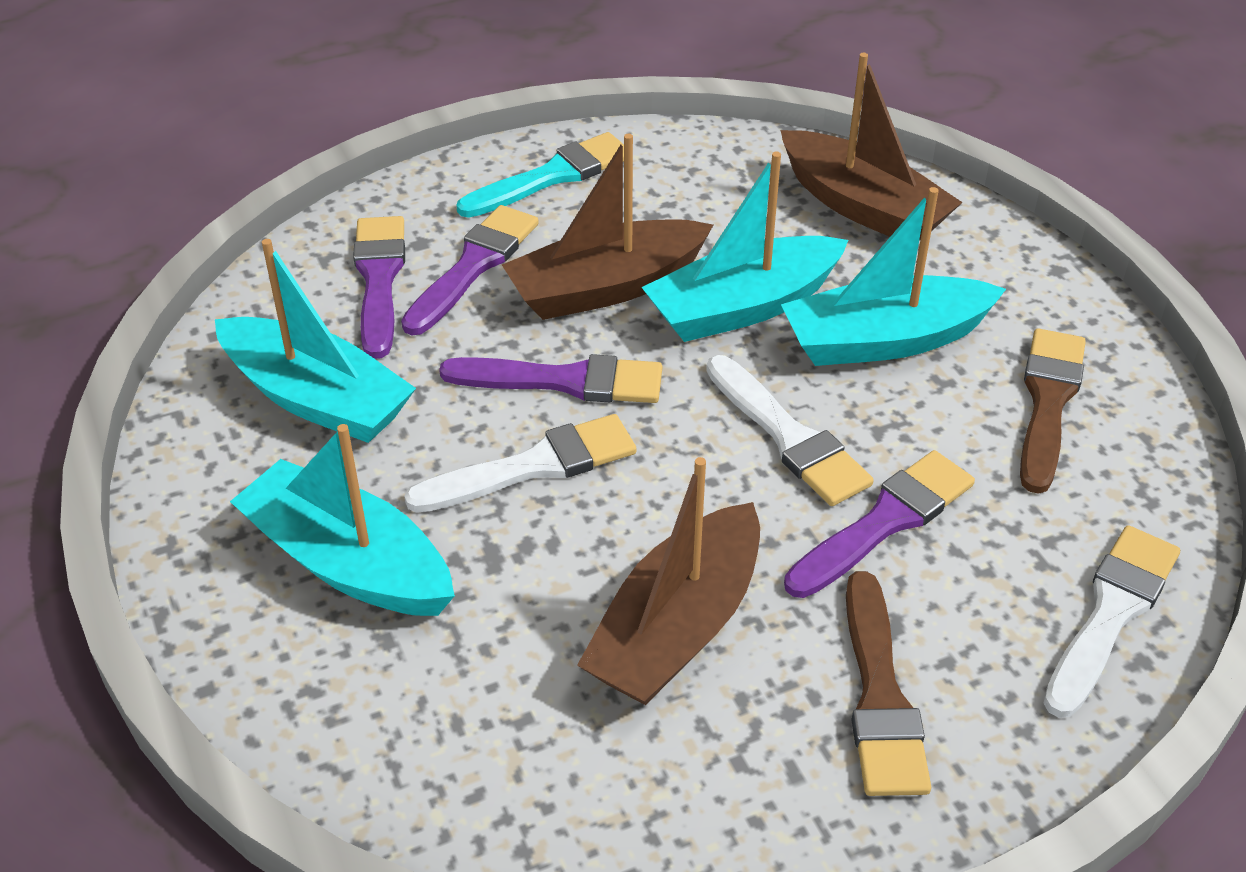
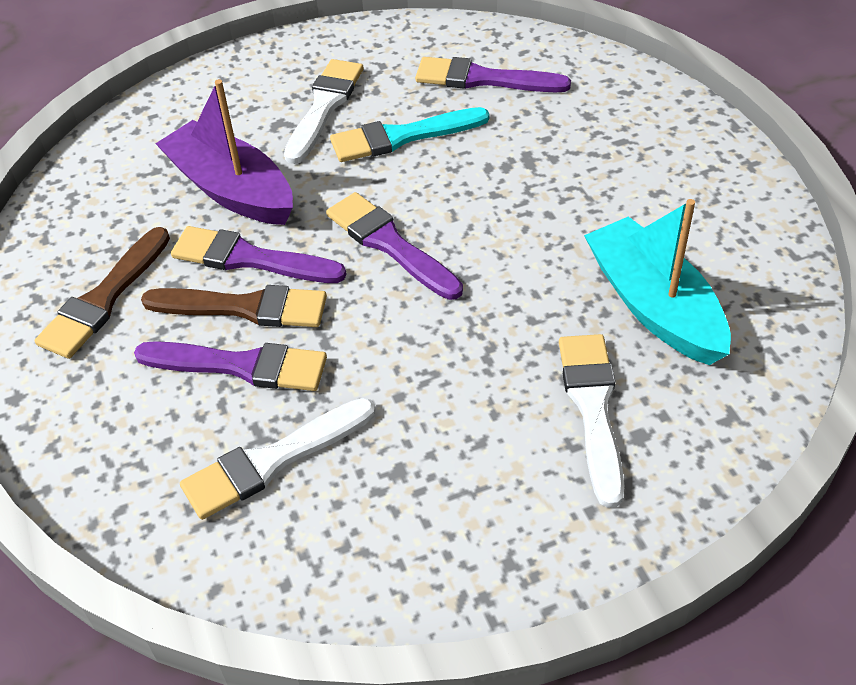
brown boat: [502,134,713,320] [577,457,760,705] [780,53,963,240] = 3 -> none = 0
purple boat: none = 0 -> [155,79,293,225] = 1
turquoise boat: [215,239,416,443] [230,424,455,616] [641,152,849,342] [781,187,1006,366] = 4 -> [584,199,731,365] = 1

